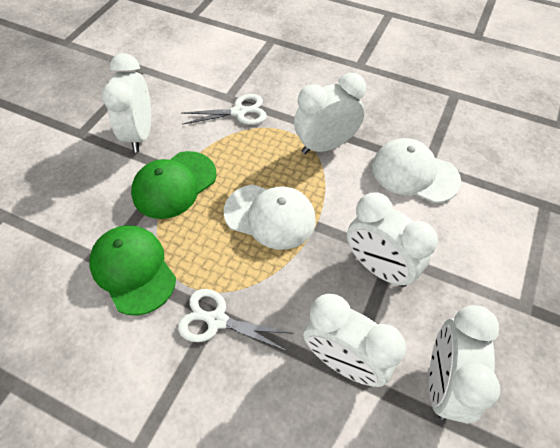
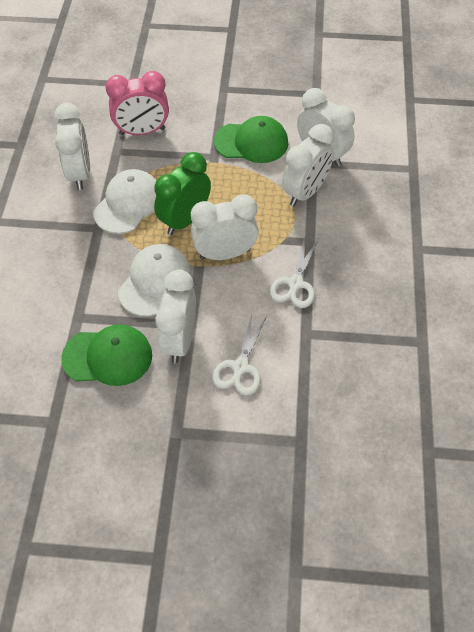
green clock: none = 0 -> [154,152,211,235] = 1
pink clock: none = 0 -> [105,71,169,135] = 1

